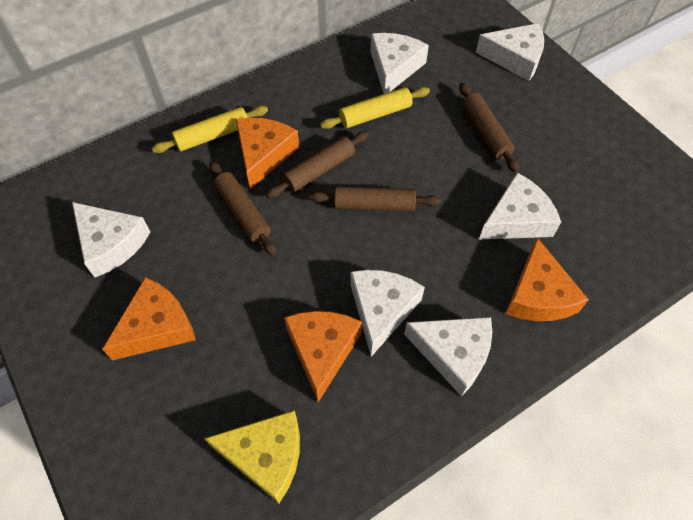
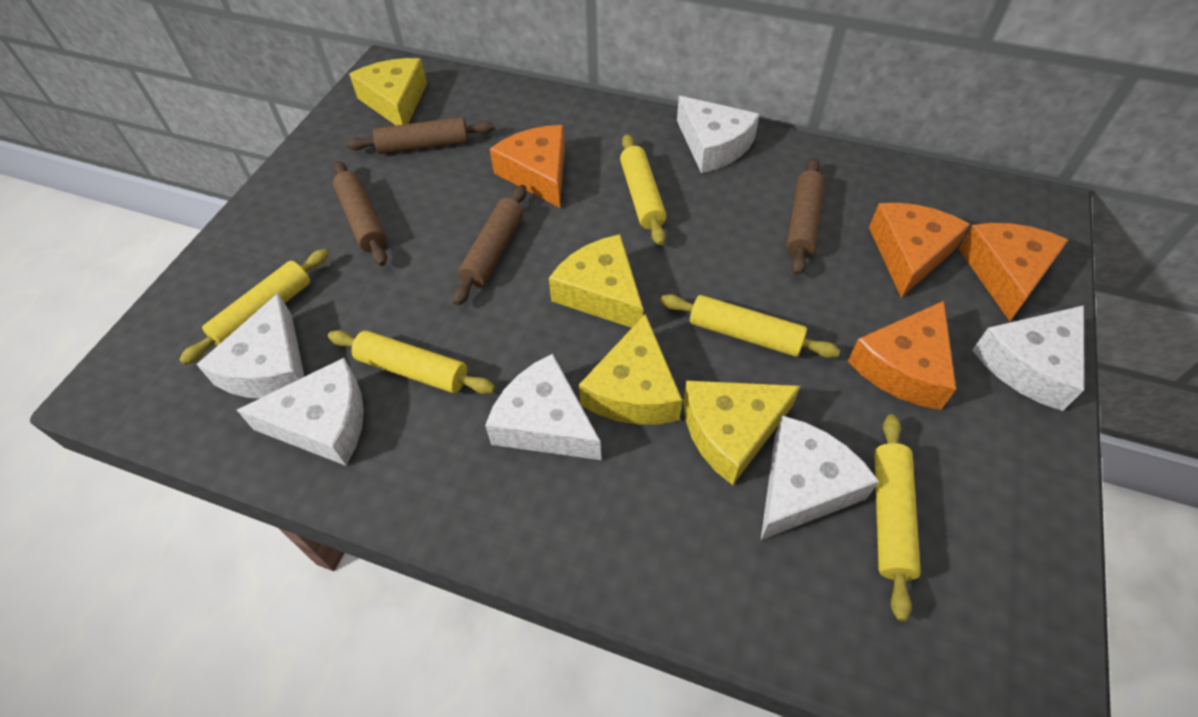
yellow cheese: [204,410,300,504] = 1 -> [349,58,427,125] [549,234,643,328] [579,314,682,425] [683,381,801,485] = 4
yellow rolling pin: [152,106,268,153] [320,87,430,129] = 2 -> [179,249,329,365] [328,330,495,394] [620,134,667,245] [660,294,840,358] [874,414,921,621] = 5

